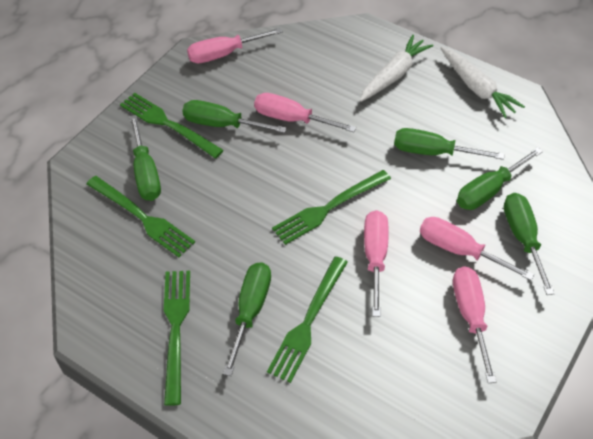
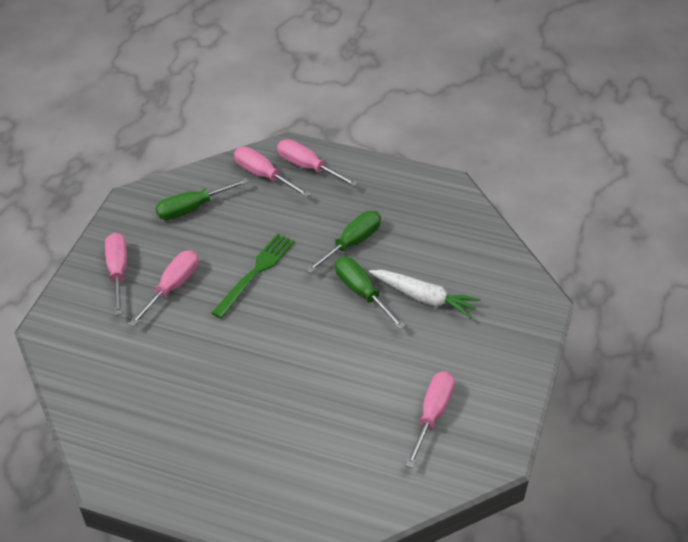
green fork: [87,176,195,257] [120,93,224,158] [164,271,190,406] [267,256,348,383] [272,170,391,245] = 5 -> [212,233,295,319] = 1
green screwdriver: [129,115,161,201] [182,100,287,133] [223,262,271,376] [394,128,505,160] [457,147,543,210] [504,193,555,295] = 6 -> [155,178,249,220] [306,211,381,273] [335,257,405,329] = 3
white carrot: [360,35,433,102] [440,47,525,118] = 2 -> [369,270,480,319] = 1

